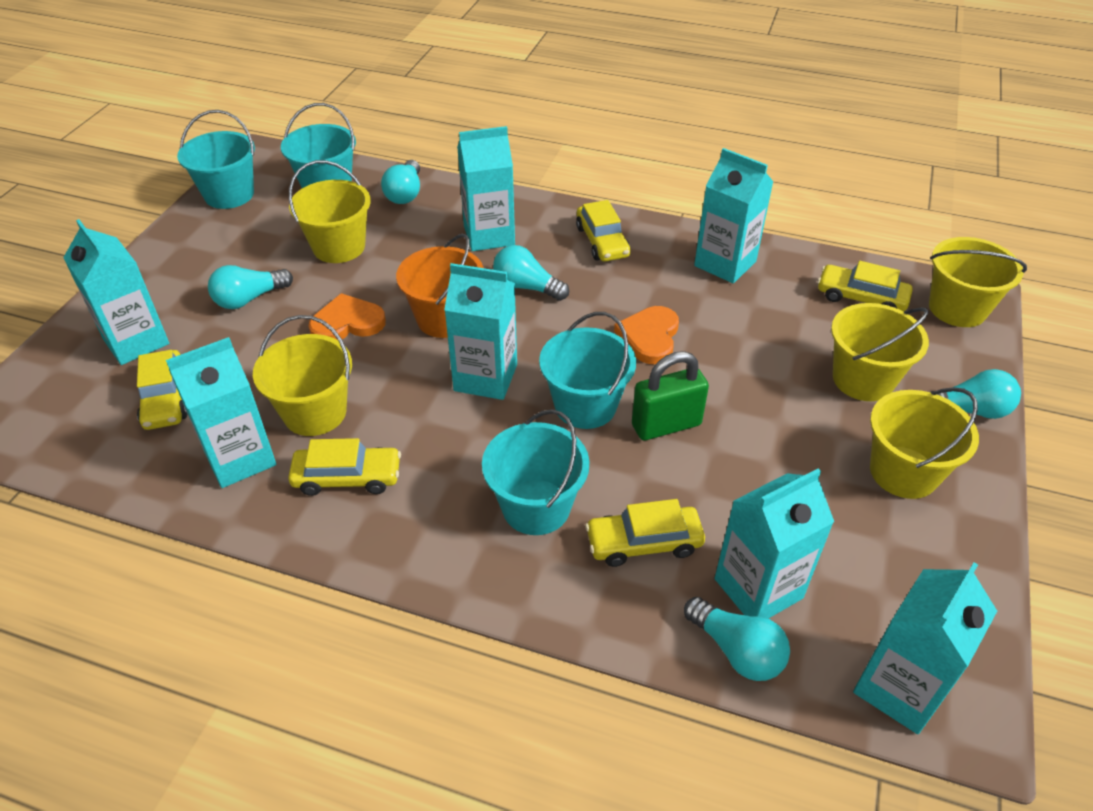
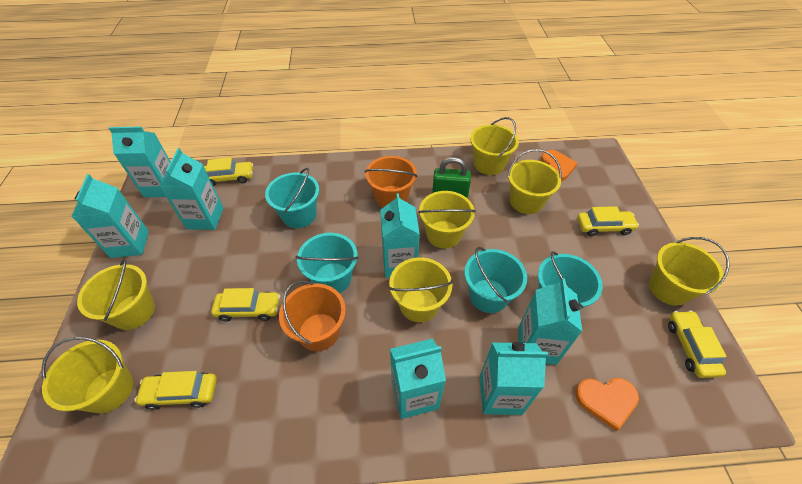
orange bucket: [396,234,484,338] = 1 -> [279,281,346,351] [365,156,418,208] = 2
turquoise light bulb: [208,265,293,309] [381,160,420,204] [493,245,569,301] [684,597,790,681] [931,369,1021,419] = 5 -> none = 0
yellow bucket: [253,315,352,436] [289,160,371,263] [831,303,929,401] [870,387,979,499] [929,237,1027,327] = 5 -> [41,337,133,413] [77,259,155,330] [388,257,453,322] [418,191,476,249] [470,117,519,175] [507,149,562,214] [649,237,730,306] = 7

